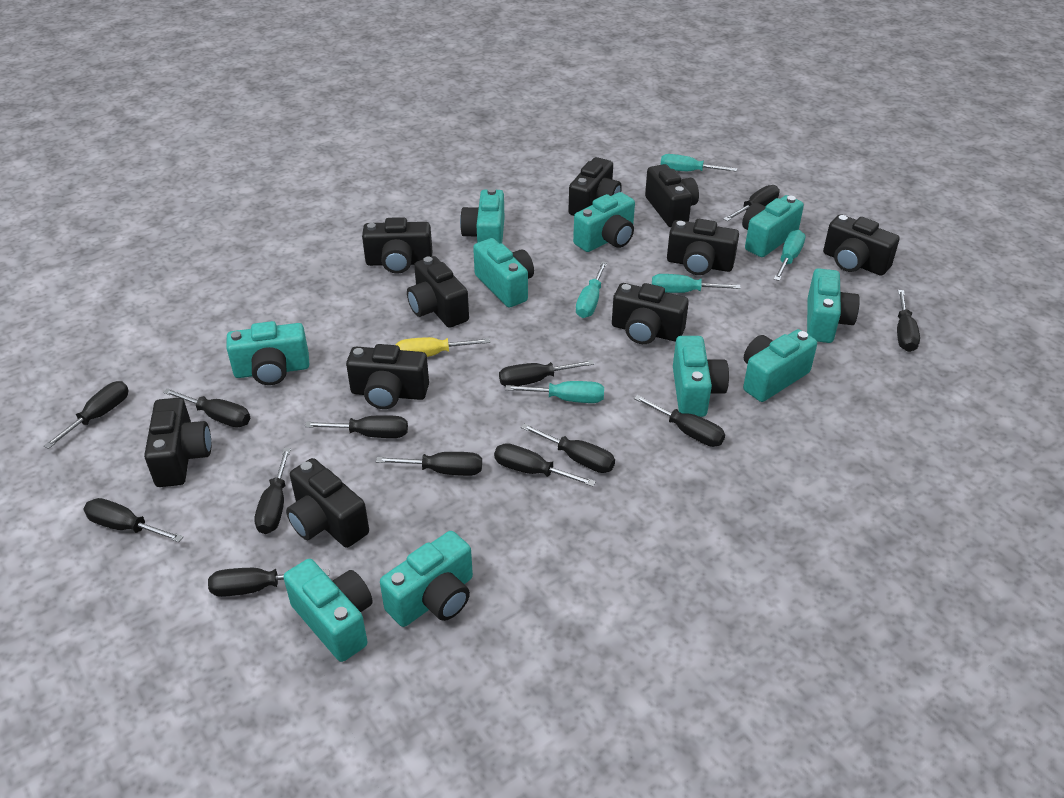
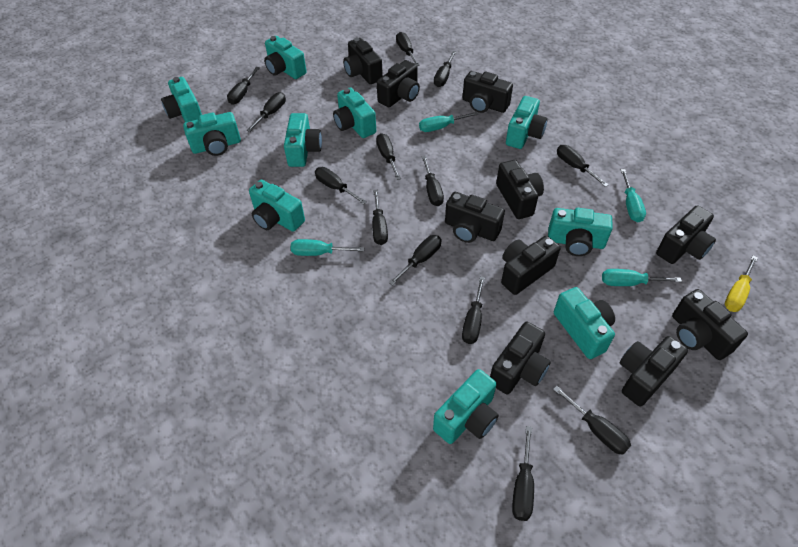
turquoise screwdriver: [505,381,604,403] [576,261,607,318] [652,274,741,293] [660,154,737,172] [774,230,806,281] = 5 -> [291,239,364,256] [419,112,479,132] [602,269,682,286] [621,169,646,222] = 4

